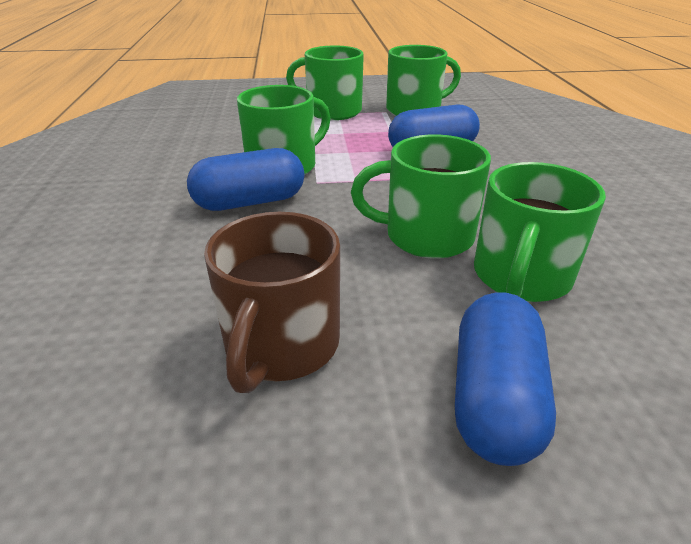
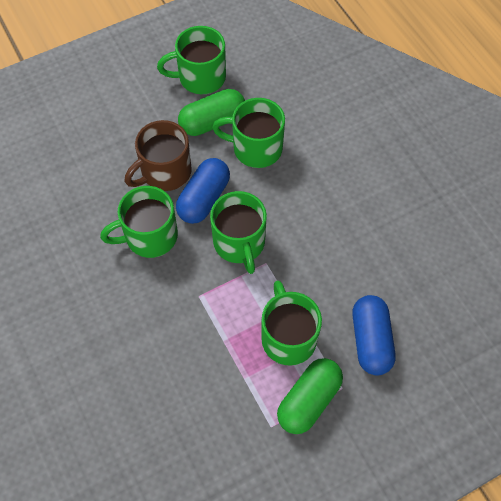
blue capsule: [187,148,304,211] [388,104,480,147] [455,292,556,466] = 3 -> [176,158,230,224] [352,295,395,376] = 2
green capsule: none = 0 -> [178,89,245,136] [277,358,343,434] = 2

